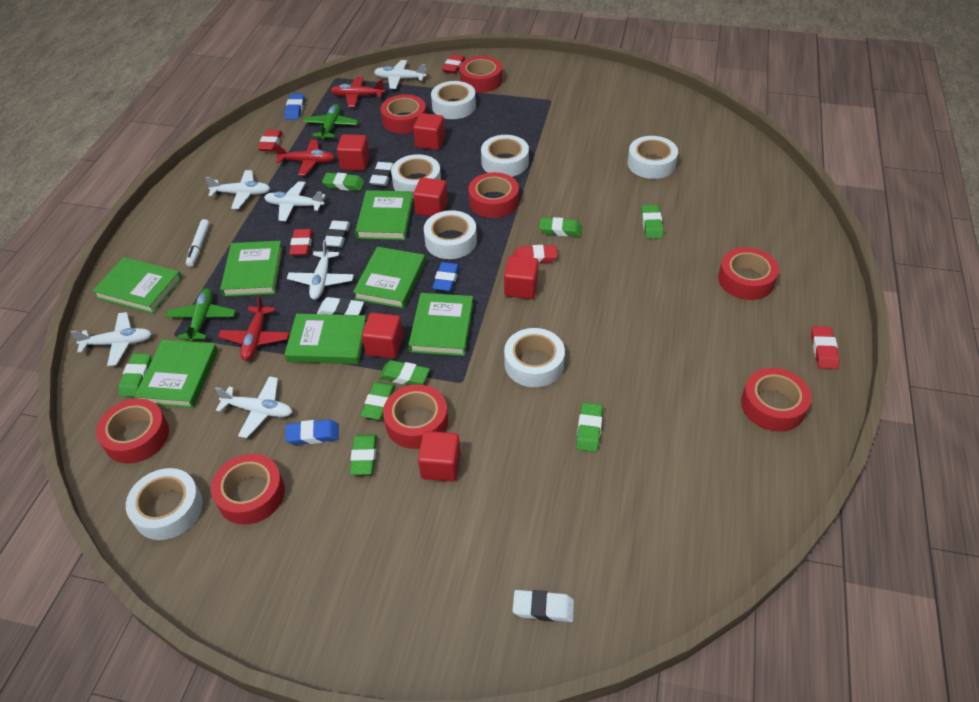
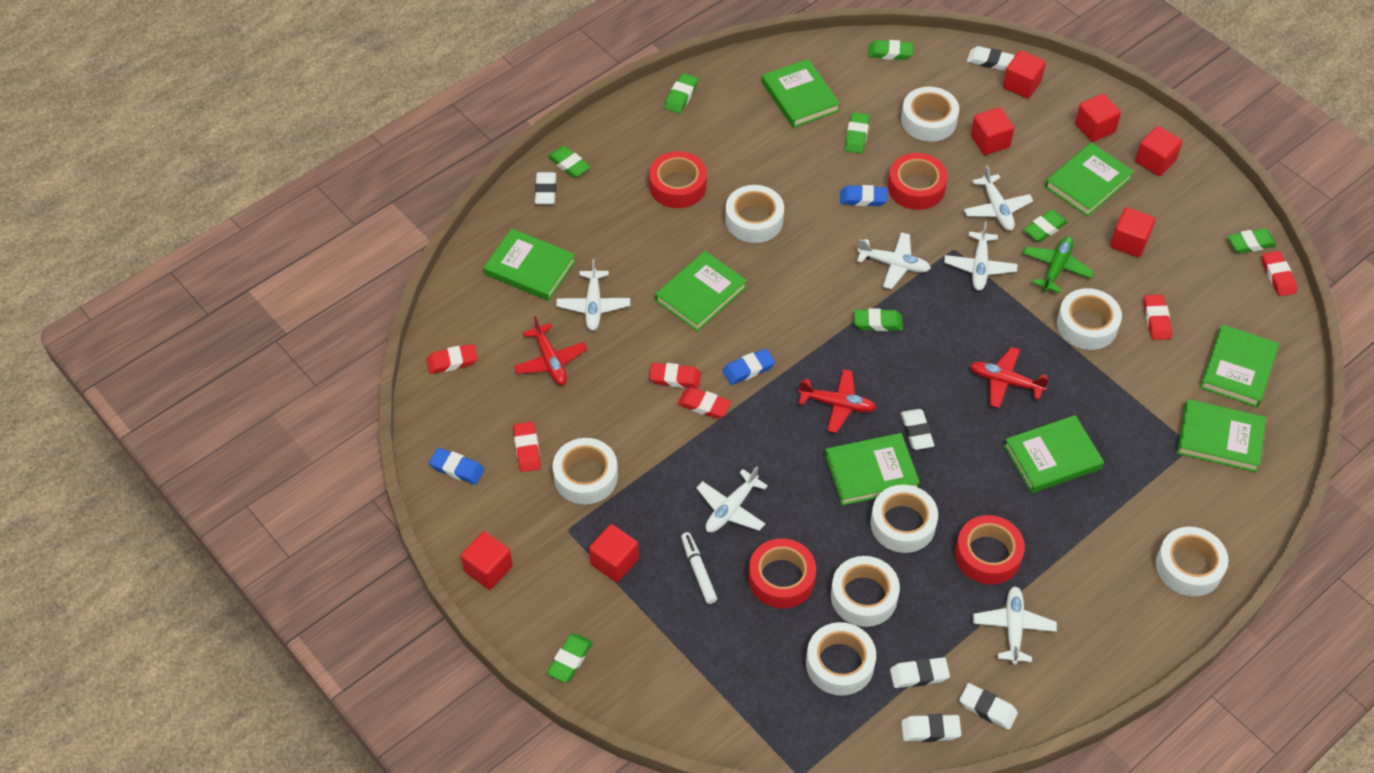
green book: [92,257,182,314] [134,340,218,408] [220,241,283,297] [284,314,366,364] [353,247,425,309] [355,190,413,240] [408,293,474,356] = 7 -> [483,229,576,301] [655,251,747,332] [762,59,840,128] [825,433,920,506] [1004,415,1104,493] [1045,142,1134,217] [1177,399,1266,472] [1200,324,1279,407] = 8
green plane: [165,288,236,342] [303,104,358,140] = 2 -> [1022,236,1094,293] = 1
red cube: [337,134,370,171] [362,313,403,359] [413,113,445,150] [413,177,448,216] [418,431,461,482] [504,256,538,299] = 6 -> [461,531,513,590] [589,524,639,582] [971,107,1014,155] [1003,50,1046,98] [1075,94,1121,142] [1110,207,1155,258] [1135,126,1182,176] = 7
red eraser: [258,130,283,152] [289,229,313,256] [442,54,465,74] [513,245,558,263] [811,326,840,369] = 5 -> [426,344,478,374] [513,422,541,472] [649,363,701,388] [678,387,731,419] [1144,294,1172,340] [1262,251,1297,296] = 6
red tape: [96,399,169,464] [211,454,285,525] [381,94,426,134] [383,384,448,449] [459,56,502,93] [469,172,519,218] [718,247,779,300] [741,368,811,432] = 8 -> [649,151,707,208] [749,538,816,609] [888,153,948,210] [955,515,1025,585] = 4
white eraser: [317,297,364,315] [325,221,350,247] [369,162,393,186] [513,590,574,622] = 4 -> [535,172,556,204] [890,657,950,688] [901,409,934,450] [902,714,961,742] [959,683,1018,730] [967,46,1014,70] = 6
white tape: [126,468,203,540] [391,154,441,198] [424,210,477,259] [431,81,476,119] [481,135,529,177] [504,328,565,387] [628,136,678,179] = 7 -> [553,438,618,504] [725,185,784,243] [806,622,876,696] [831,556,900,627] [871,485,938,553] [901,87,959,141] [1057,288,1122,350] [1156,527,1228,596] = 8

